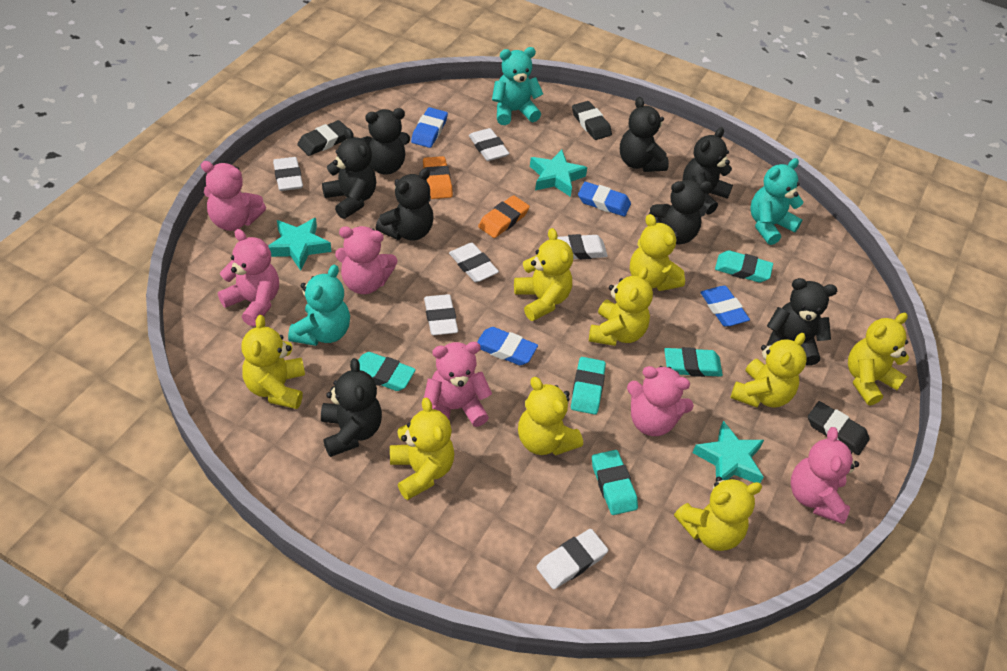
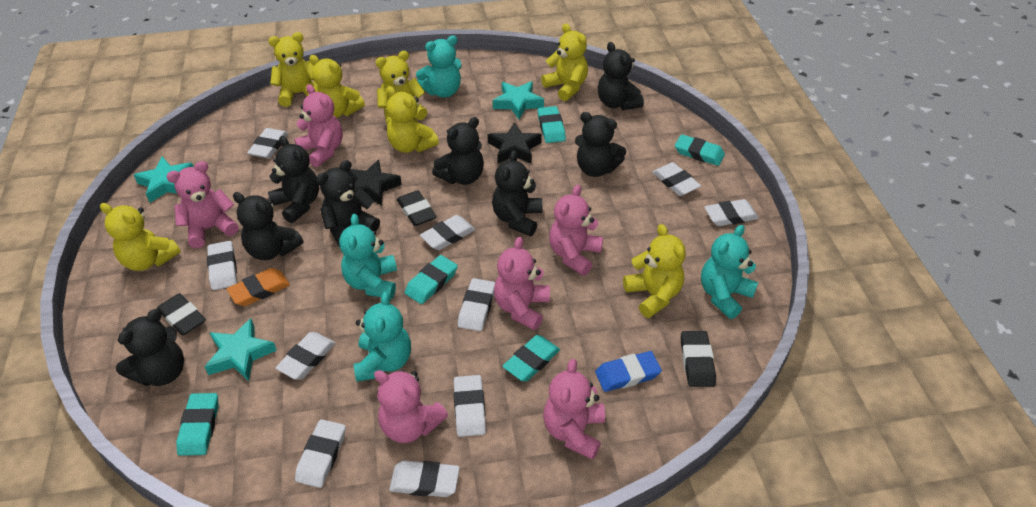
black star: none = 0 -> [348,160,402,206] [488,122,542,164] = 2
blue eraser: [411,107,448,148] [477,327,538,365] [578,182,631,217] [700,286,750,327] = 4 -> [595,351,662,392] = 1
orange eraser: [423,156,453,199] [478,195,530,238] = 2 -> [227,268,290,306] = 1
turquoise teddy bear: [288,265,350,346] [492,47,543,125] [750,158,803,245] = 3 -> [339,214,397,299] [354,292,411,382] [416,35,462,98] [701,225,758,319] = 4
white eraser: [273,157,303,191] [424,294,458,335] [449,243,499,282] [469,128,510,161] [537,529,608,589] [557,234,608,260] = 6 -> [207,241,237,290] [247,128,288,159] [276,332,335,380] [295,419,346,488] [389,460,459,497] [420,215,475,250] [454,375,486,437] [458,278,495,331] [652,162,701,196] [705,199,759,226] = 10
yellow teddy bear: [242,315,305,409] [390,398,454,500] [514,228,573,321] [518,377,583,456] [589,267,653,346] [630,214,685,291] [674,477,762,551] [731,333,807,408] [848,313,909,405] = 9 -> [100,203,181,271] [268,32,316,107] [309,55,365,118] [375,51,427,125] [386,86,439,153] [541,23,588,101] [623,224,686,318] = 7

